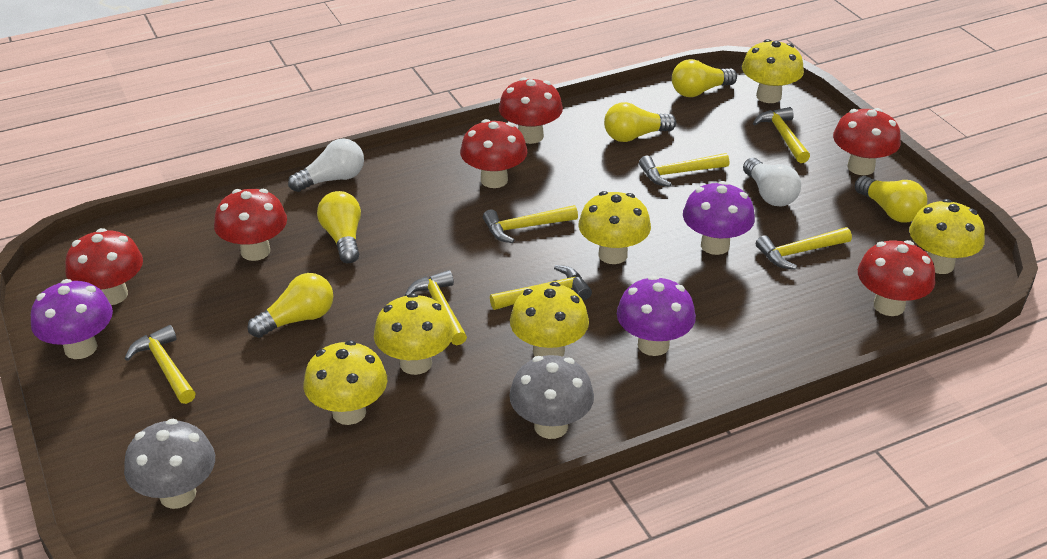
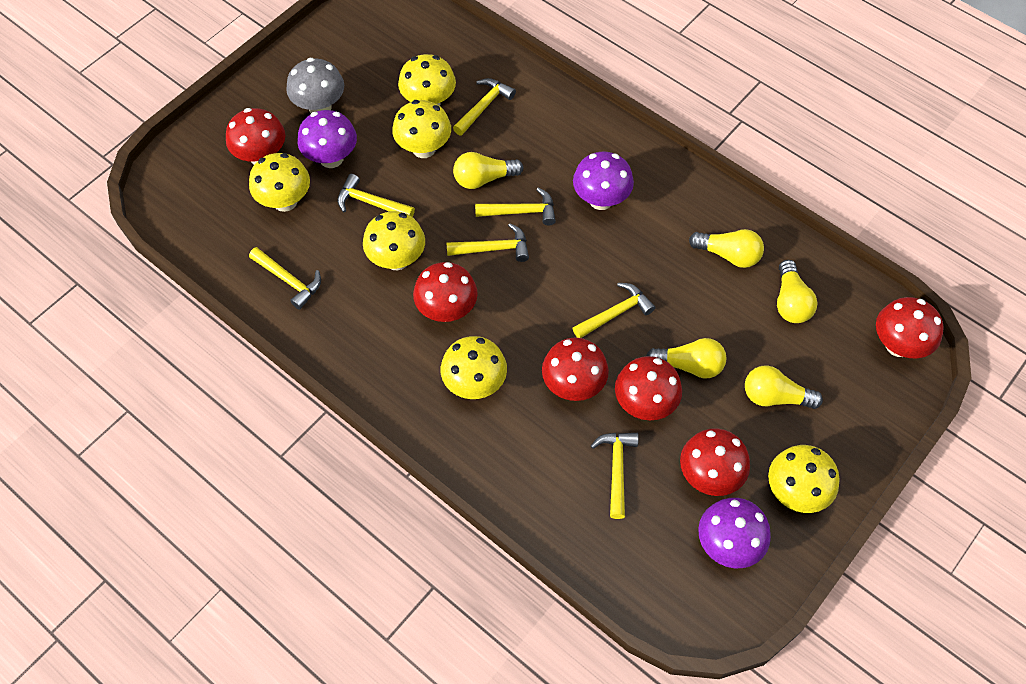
grey mushroom: [124,419,215,509] [509,355,594,439] = 2 -> [286,58,344,113] = 1
white light bulb: [288,139,364,192] [743,158,801,207] = 2 -> none = 0

